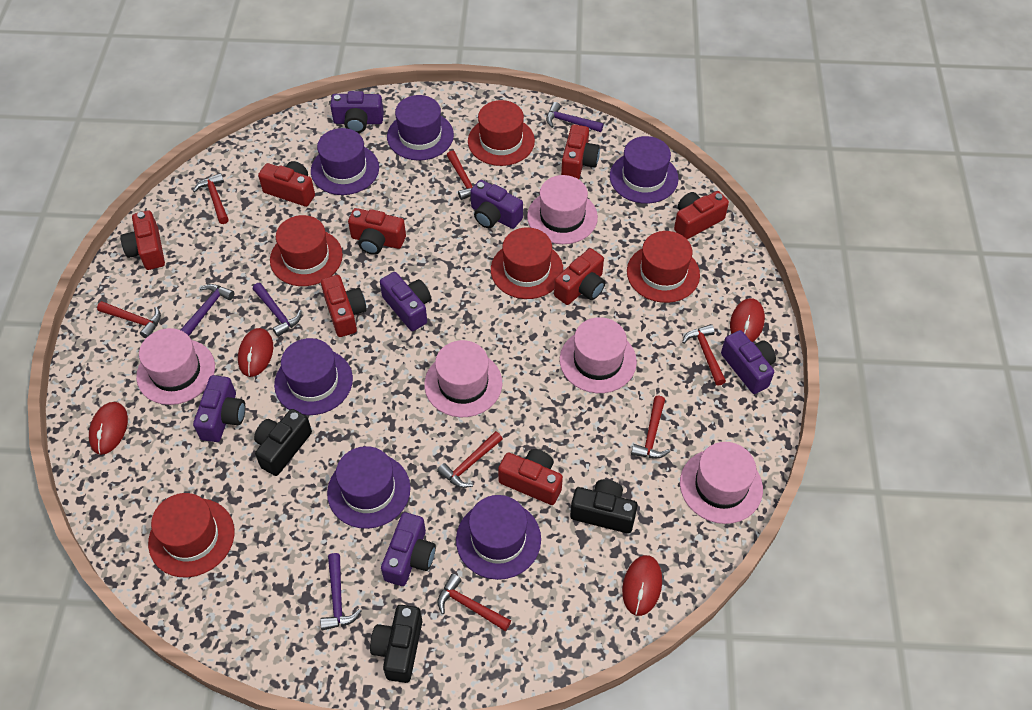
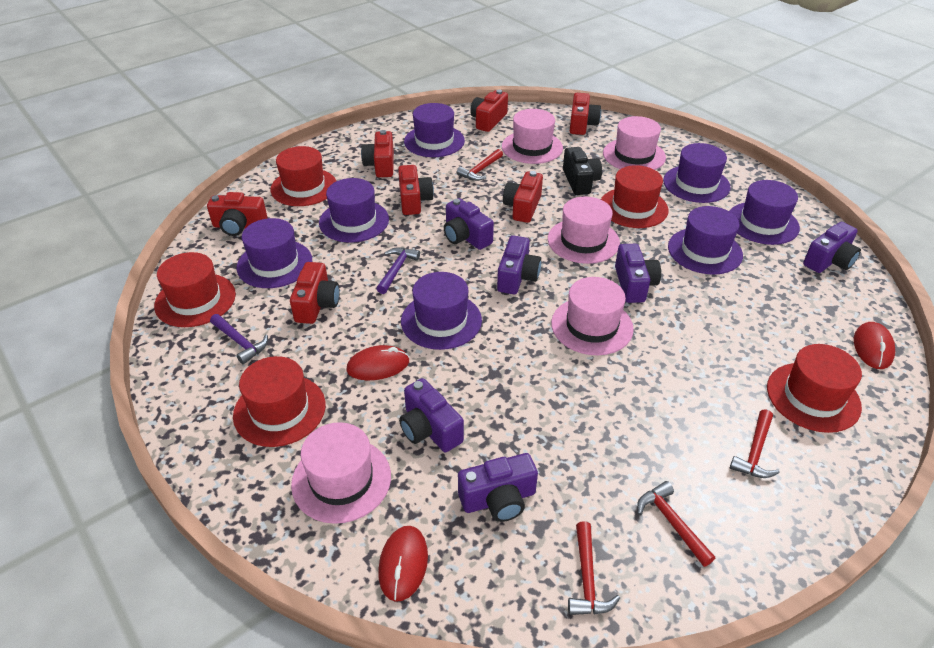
black camera: [254,409,312,476] [370,605,422,683] [570,479,638,533] = 3 -> [563,147,602,195] = 1
purple hammer: [180,284,234,336] [253,283,302,337] [320,553,361,631] [546,102,604,132] = 4 -> [210,314,268,364] [376,247,420,294] = 2
purple hat: [274,338,353,415] [311,128,379,195] [327,446,411,529] [387,95,454,161] [456,495,541,580] [610,136,679,204] = 6 -> [237,218,312,288] [319,178,389,242] [401,272,482,350] [404,103,465,157] [663,143,731,203] [668,206,743,275] [729,180,800,245] = 7
red camera: [120,211,165,270] [258,161,315,207] [321,275,367,337] [348,208,406,255] [498,449,563,505] [554,248,605,305] [561,125,600,179] [674,191,729,239] = 8 -> [207,192,268,236] [290,262,340,324] [361,130,394,177] [398,165,434,215] [470,90,508,132] [503,171,543,223] [570,93,601,135] = 7
red hammer: [97,301,161,338] [193,173,229,224] [437,431,503,488] [437,574,511,631] [446,150,487,200] [631,395,670,458] [682,324,726,386] = 7 -> [457,149,503,181] [568,521,620,615] [637,481,715,567] [730,409,779,478] = 4
red mouse: [89,402,128,455] [238,328,273,377] [622,555,662,616] [730,298,765,342] = 4 -> [346,345,409,380] [378,526,428,602] [854,322,895,369] = 3

